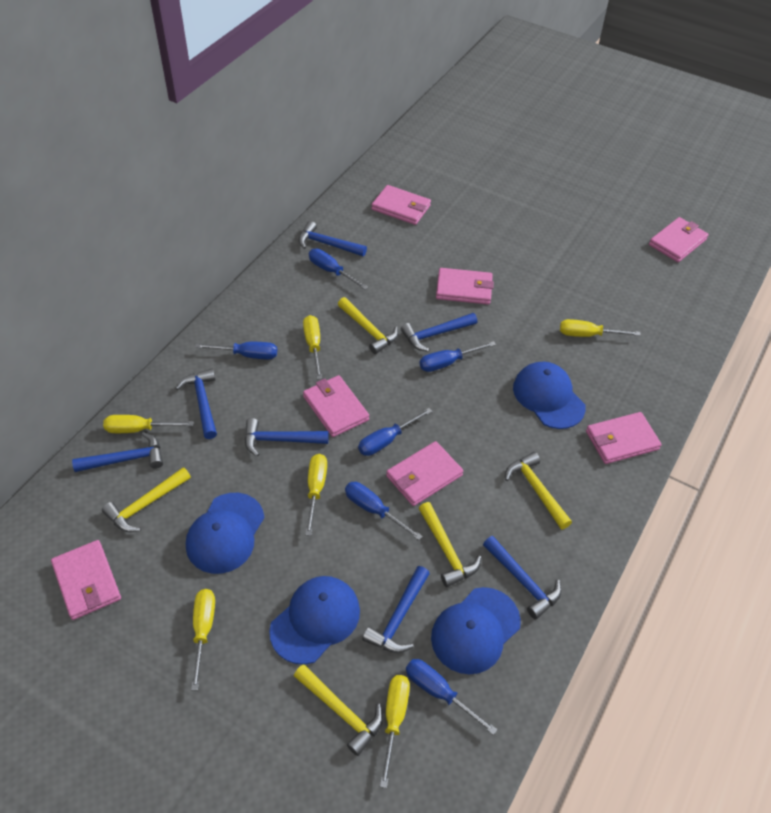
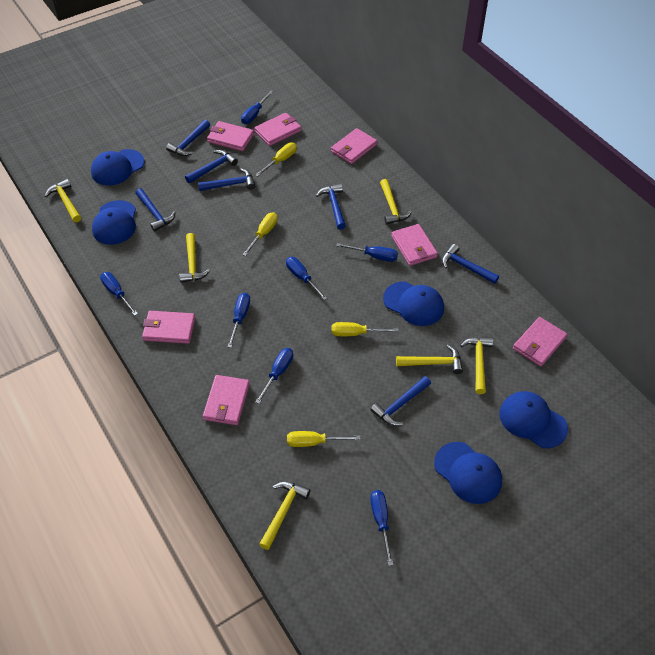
blue cap: [186,493,264,574] [269,576,360,665] [431,587,521,674] [513,362,586,429] = 4 -> [91,149,145,186] [92,200,136,245] [383,281,444,326] [434,442,502,504] [499,391,568,448] = 5
blue screwdriver: [195,342,277,359] [309,249,368,290] [345,482,423,540] [358,408,432,456] [406,659,498,735] [419,341,496,372] = 6 -> [100,272,138,316] [228,293,250,348] [241,90,273,124] [255,348,293,404] [286,257,327,300] [336,243,398,262] [370,490,393,566] = 7
yellow hammer: [102,467,191,532] [294,664,383,756] [338,297,398,354] [418,502,481,587] [505,452,572,529] = 5 -> [45,179,81,222] [179,233,210,283] [259,482,310,550] [380,179,412,224] [396,345,463,374] [460,337,493,394] = 6
yellow screwdriver: [103,415,194,433] [191,589,215,690] [303,315,322,379] [305,454,327,536] [380,675,410,788] [560,319,641,337] = 6 -> [242,212,278,256] [255,143,297,176] [287,431,361,447] [332,322,399,336] = 4

